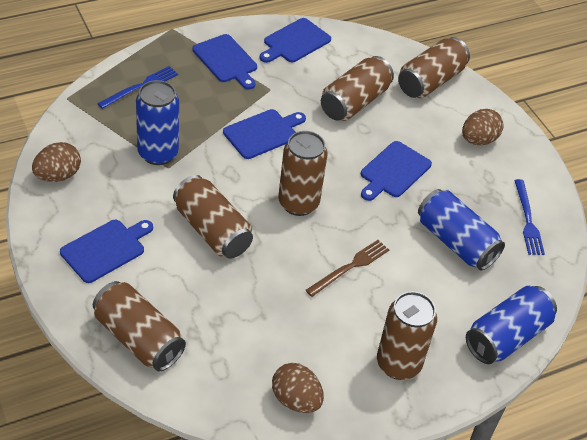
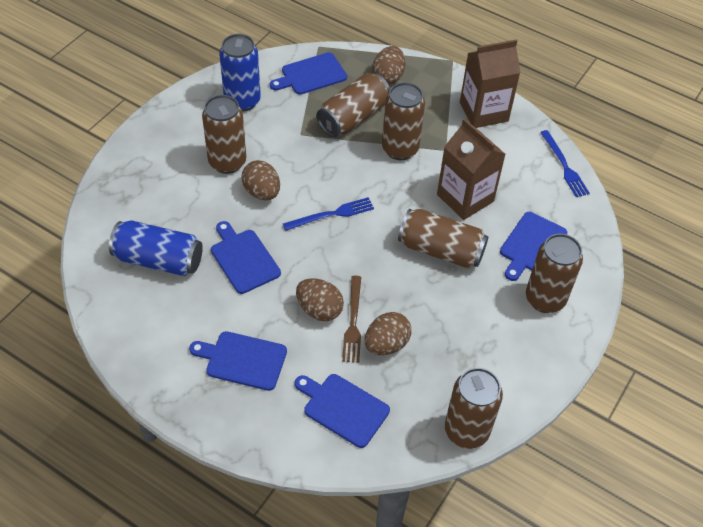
blue can: [136,80,179,165] [418,189,505,271] [466,286,557,364] = 3 -> [109,220,203,276] [219,34,261,111] = 2
brown carton: none = 0 -> [437,118,506,220] [460,39,520,128] = 2
brown egg: [32,142,81,182] [272,363,324,413] [462,109,504,145] = 3 -> [242,160,280,200] [296,278,344,321] [365,312,411,355] [372,46,405,84] = 4

